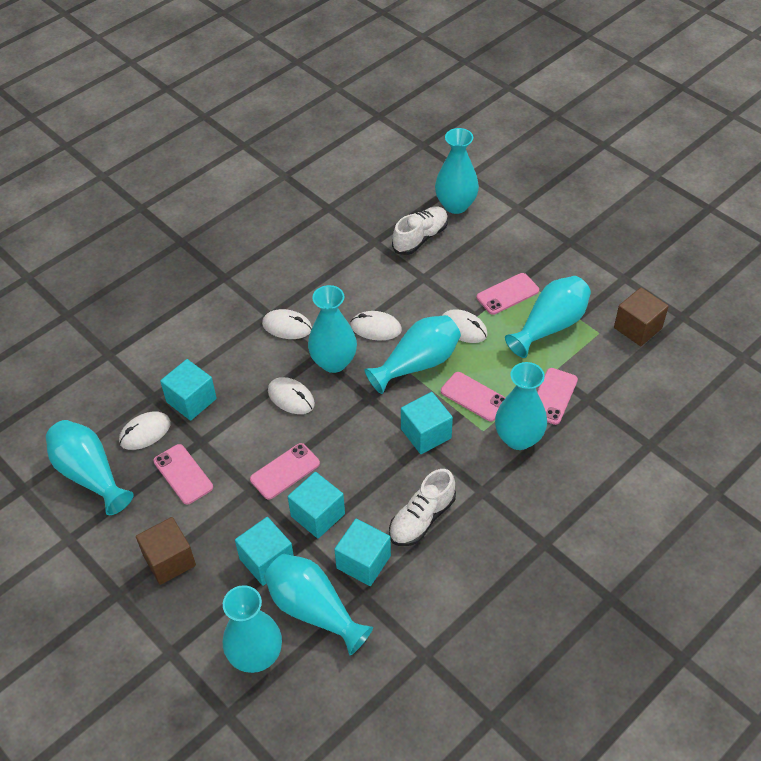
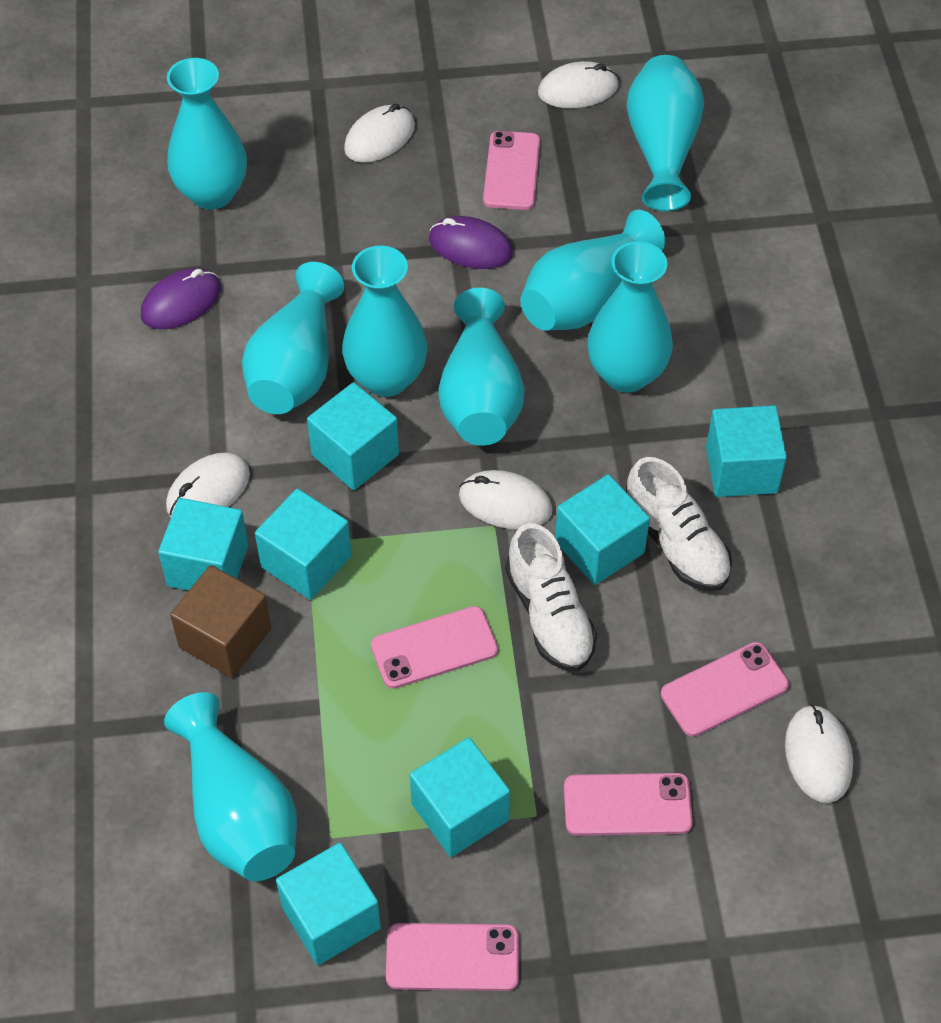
brown cube: [136,517,196,585] [614,287,669,346] = 2 -> [170,565,271,678] = 1
purple mouse: none = 0 -> [141,268,221,329] [429,216,513,269] = 2
turquoise cube: [160,359,217,421] [235,517,294,586] [288,472,345,539] [334,519,391,586] [401,392,453,454] = 5 -> [158,498,249,591] [255,489,352,600] [276,843,381,965] [307,382,399,490] [410,737,510,857] [555,474,650,585] [706,405,787,497] = 7

